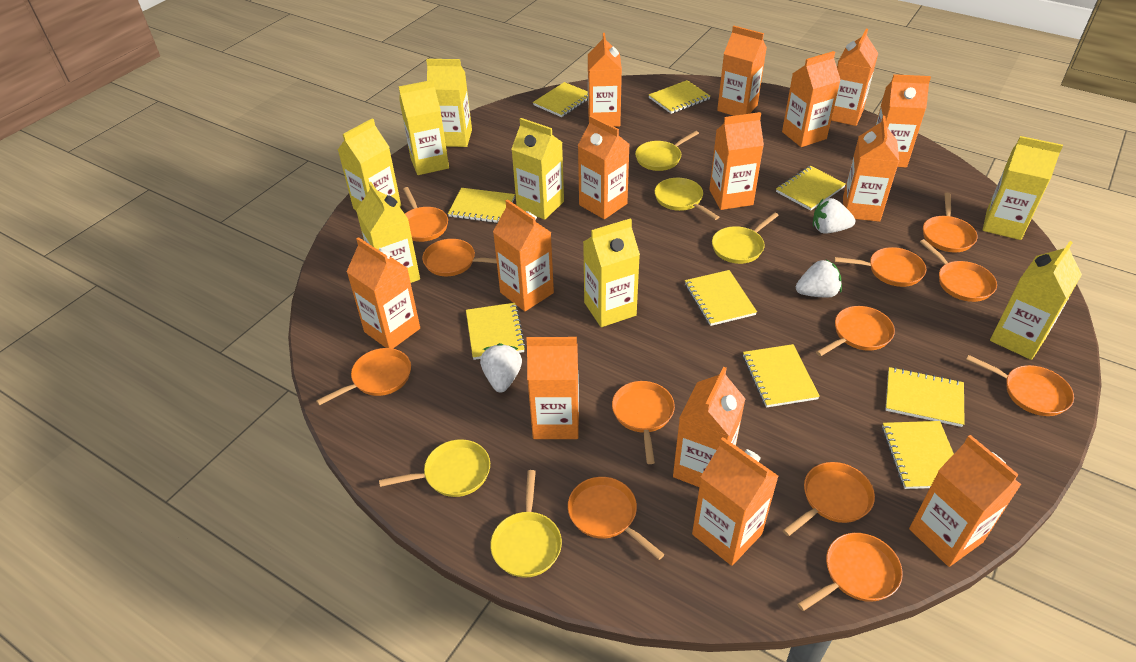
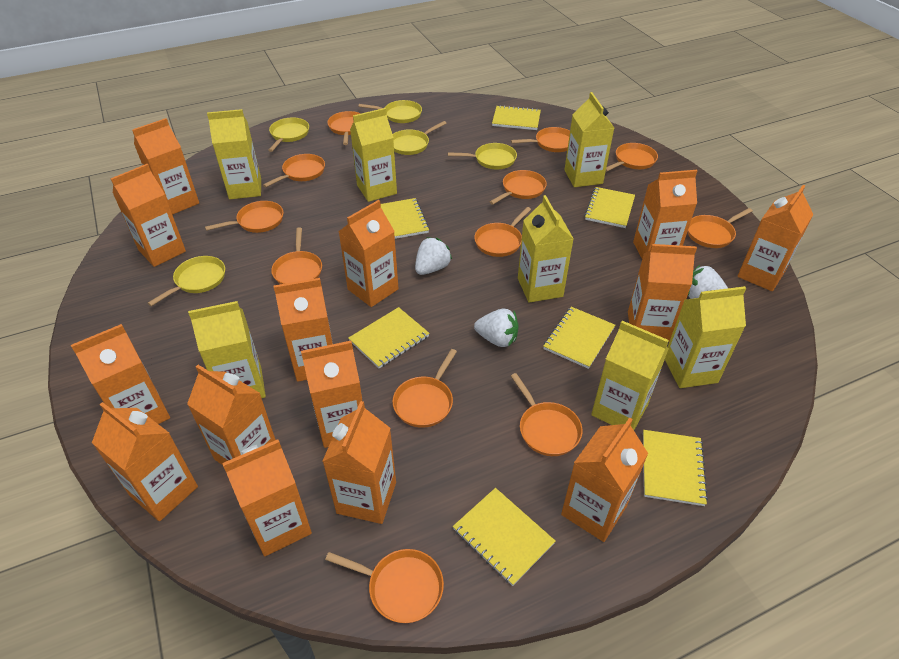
yellow carton: [338,118,401,210] [356,182,420,283] [399,80,449,175] [426,59,472,147] [511,118,564,220] [583,218,640,327] [983,136,1063,240] [990,241,1082,360] = 8 -> [188,301,266,398] [207,109,261,199] [350,108,397,202] [518,195,574,303] [564,92,614,187] [591,321,669,430] [665,286,746,388] = 7
yellow notebook: [448,188,515,223] [466,303,526,360] [533,82,588,117] [649,80,710,114] [685,270,757,326] [743,344,820,408] [776,166,846,211] [882,421,954,489] [885,367,965,427] = 9 -> [348,307,430,368] [381,198,429,239] [453,488,556,586] [492,105,541,130] [543,307,615,369] [584,187,635,228] [643,430,708,506] = 7

